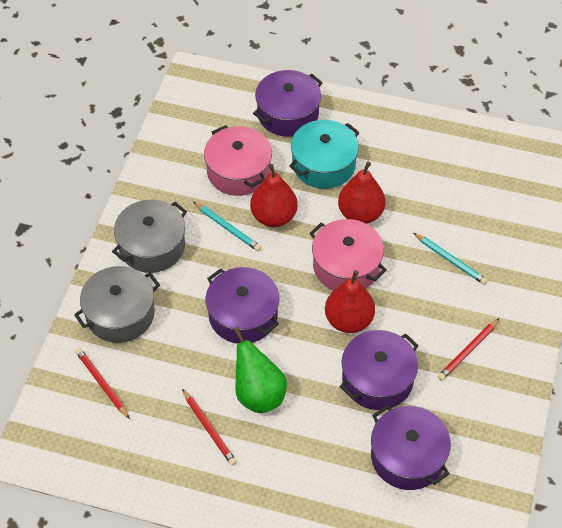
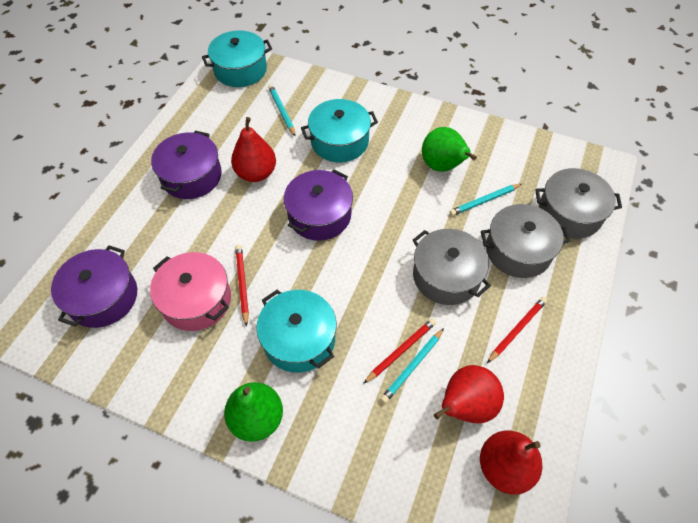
green pear: [233,327,287,413] = 1 -> [224,382,283,442] [422,127,477,172] = 2
grey pot: [74,266,160,343] [112,200,187,273] = 2 -> [413,229,491,305] [481,204,570,278] [536,168,622,239] = 3
pink pot: [204,125,272,196] [310,219,387,291] = 2 -> [150,252,231,331] = 1
purple pot: [206,267,279,344] [253,70,323,137] [340,330,419,410] [371,405,451,490] = 4 -> [51,245,137,328] [151,130,222,199] [284,169,353,241] = 3
turquoise pencil: [194,202,261,251] [414,233,488,285] = 2 -> [268,85,296,137] [380,328,444,403] [449,184,522,216] = 3
turquoise pot: [289,120,359,189] = 1 -> [202,30,272,87] [257,290,336,373] [301,99,378,162] = 3

